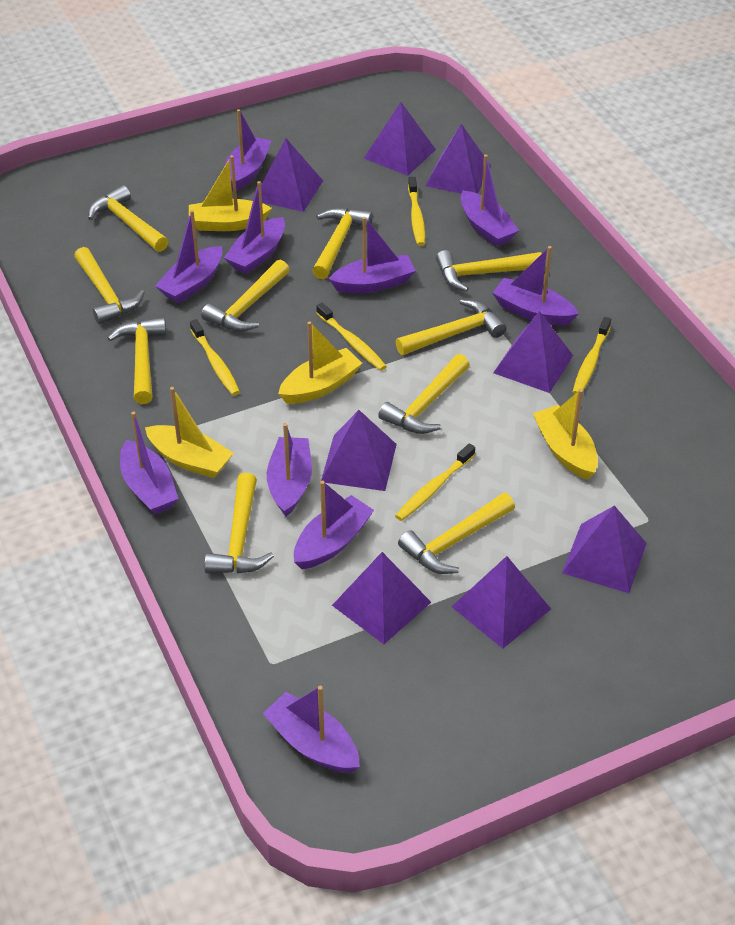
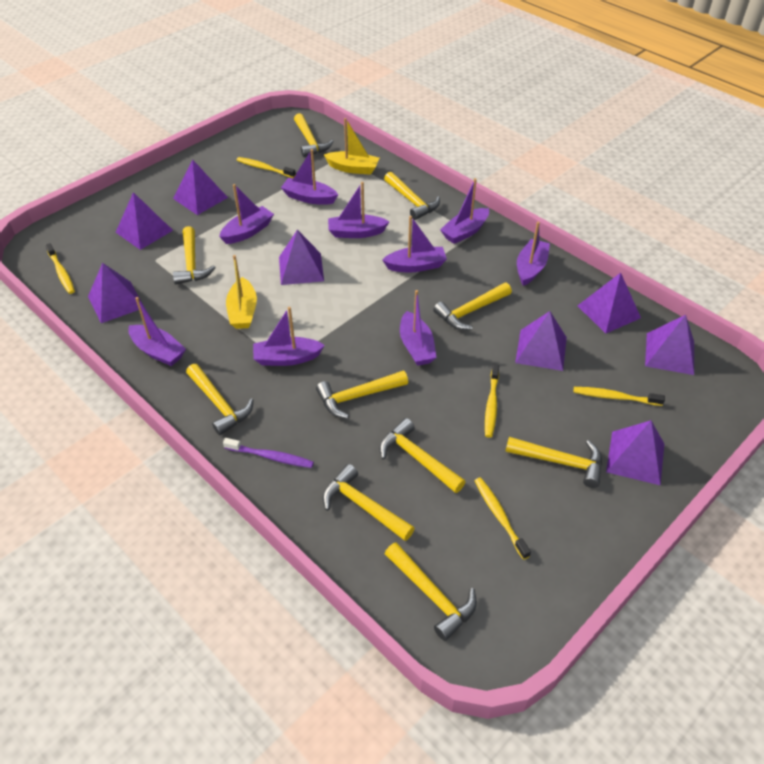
purple boat: [120,411,179,514] [155,210,222,303] [224,181,285,274] [225,109,271,191] [262,686,360,773] [267,423,312,517] [294,481,374,569] [329,217,415,293] [460,155,519,246] [493,246,579,325] = 10 -> [128,297,186,366] [219,184,274,244] [253,307,325,366] [281,149,338,205] [328,182,390,238] [382,216,447,272] [400,290,437,366] [440,178,489,244] [517,222,550,286] = 9
purple toothbrush: none = 0 -> [223,438,314,468] = 1
yellow boat: [145,387,233,478] [189,155,272,231] [278,321,362,404] [533,389,598,480] = 4 -> [226,255,257,329] [324,118,379,175] = 2

